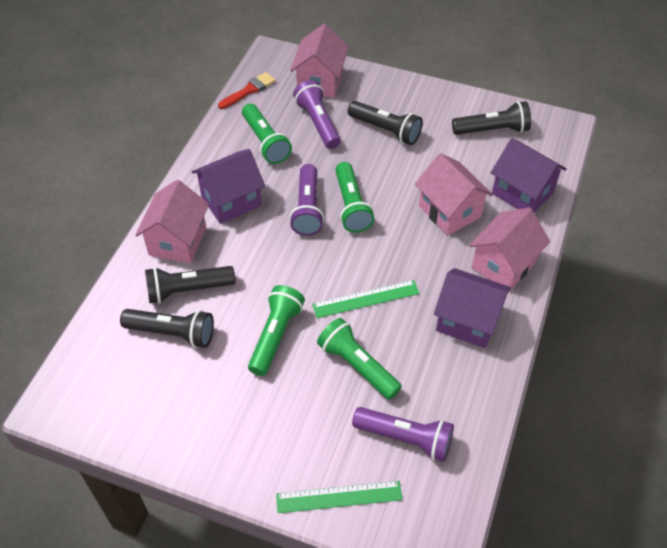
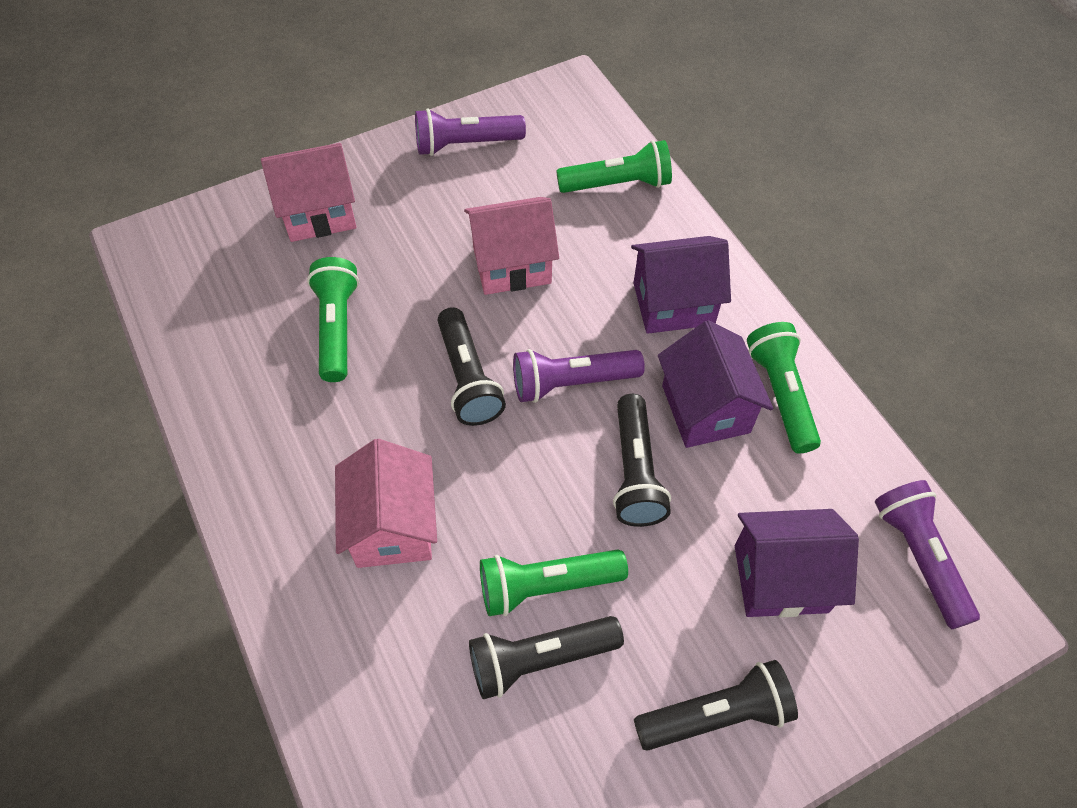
green ruler: [276,481,403,513] [312,280,420,318] = 2 -> none = 0
pink house: [135,180,209,263] [290,24,349,98] [415,153,493,235] [469,208,550,290] = 4 -> [261,143,356,242] [335,439,437,568] [464,197,559,295] = 3
red brush: [218,72,276,109] = 1 -> none = 0

